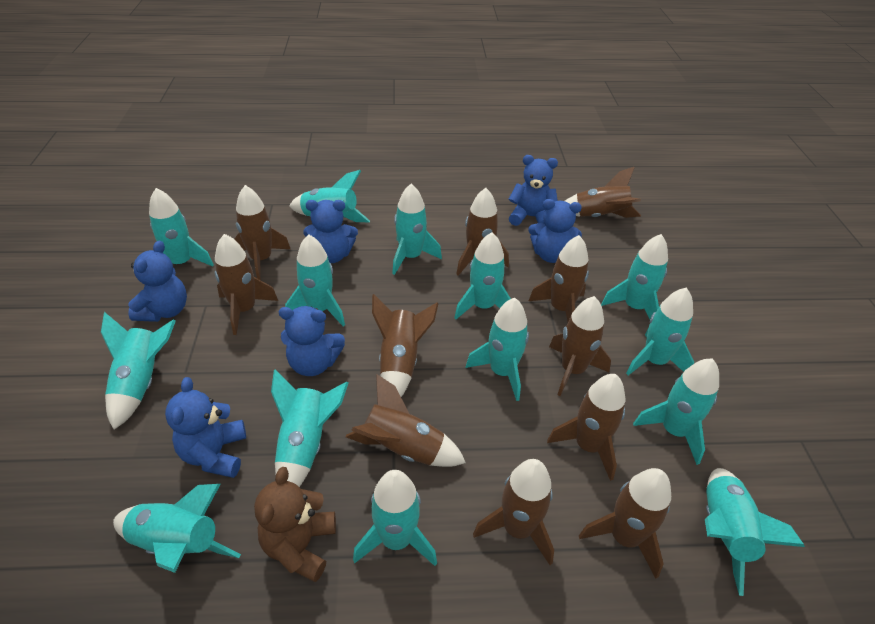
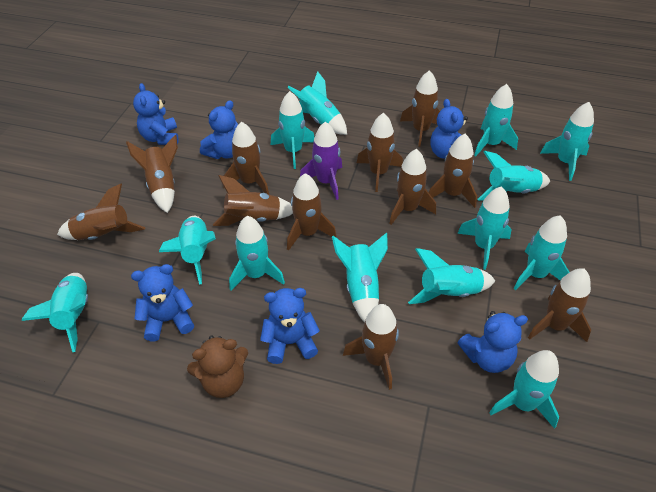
purple rocket: none = 0 -> [300,121,342,200] = 1
turquoise rocket: [101,312,176,430] [113,484,241,573] [149,188,214,266] [271,370,348,487] [285,234,345,326] [289,170,370,222] [353,470,437,566] [392,184,442,275] [454,232,511,319] [465,298,529,401] [601,234,668,319] [626,287,694,375] [633,358,719,465] [705,468,805,596] = 14 -> [22,273,88,352] [159,216,216,285] [229,216,285,291] [271,91,314,169] [287,71,347,135] [332,233,388,322] [408,248,495,304] [457,186,512,270] [474,84,518,156] [477,151,550,201] [489,350,559,429] [514,215,570,290] [540,102,594,181] = 13

